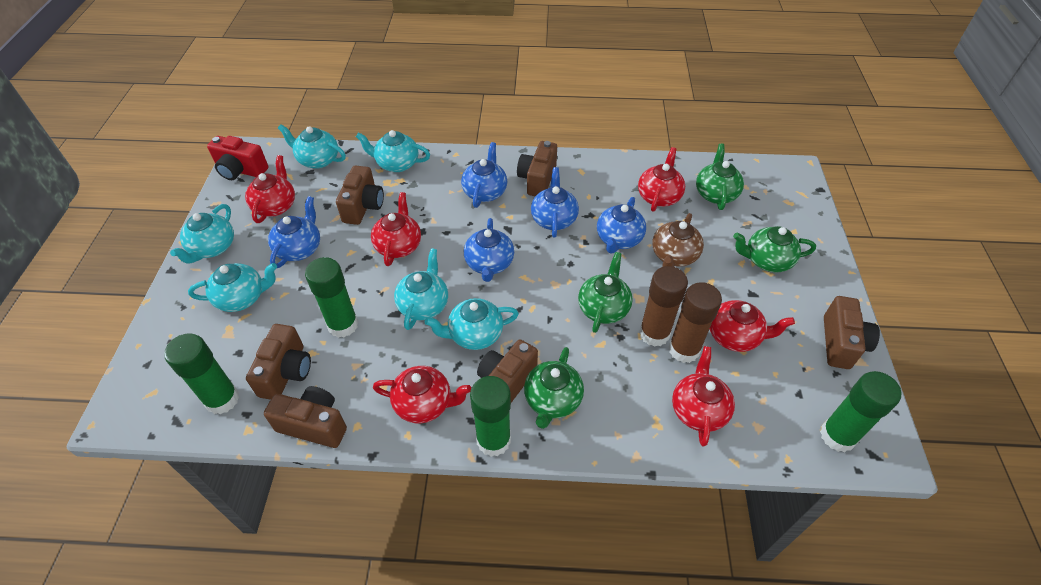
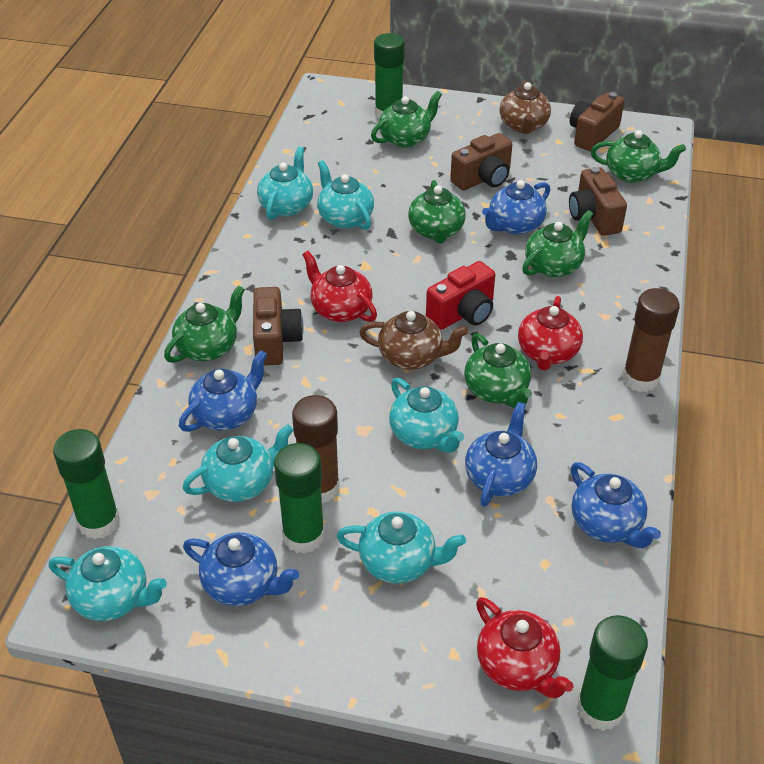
brown camera: [246,324,311,400] [264,386,347,448] [336,166,384,225] [477,339,538,403] [517,141,557,196] [824,296,880,369] = 6 -> [253,287,304,366] [450,133,512,190] [569,167,627,236] [570,92,624,151] = 4
brown teapot: [652,213,704,267] = 1 -> [359,311,469,370] [500,81,551,134] = 2
green teapot: [524,347,584,429] [578,252,633,333] [696,144,744,210] [733,226,816,272] = 4 -> [164,285,245,363] [371,91,442,148] [408,180,466,244] [464,333,532,408] [522,210,593,278] [591,130,686,183] = 6
red teapot: [245,155,295,223] [371,192,421,266] [373,366,471,423] [638,147,685,212] [672,346,735,446] [710,300,795,352] = 6 -> [302,251,377,322] [476,597,573,698] [518,296,583,371] = 3

